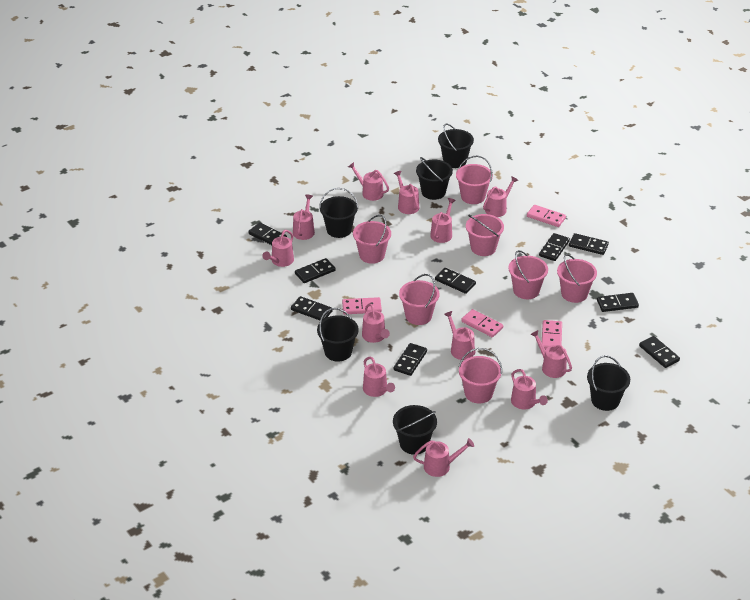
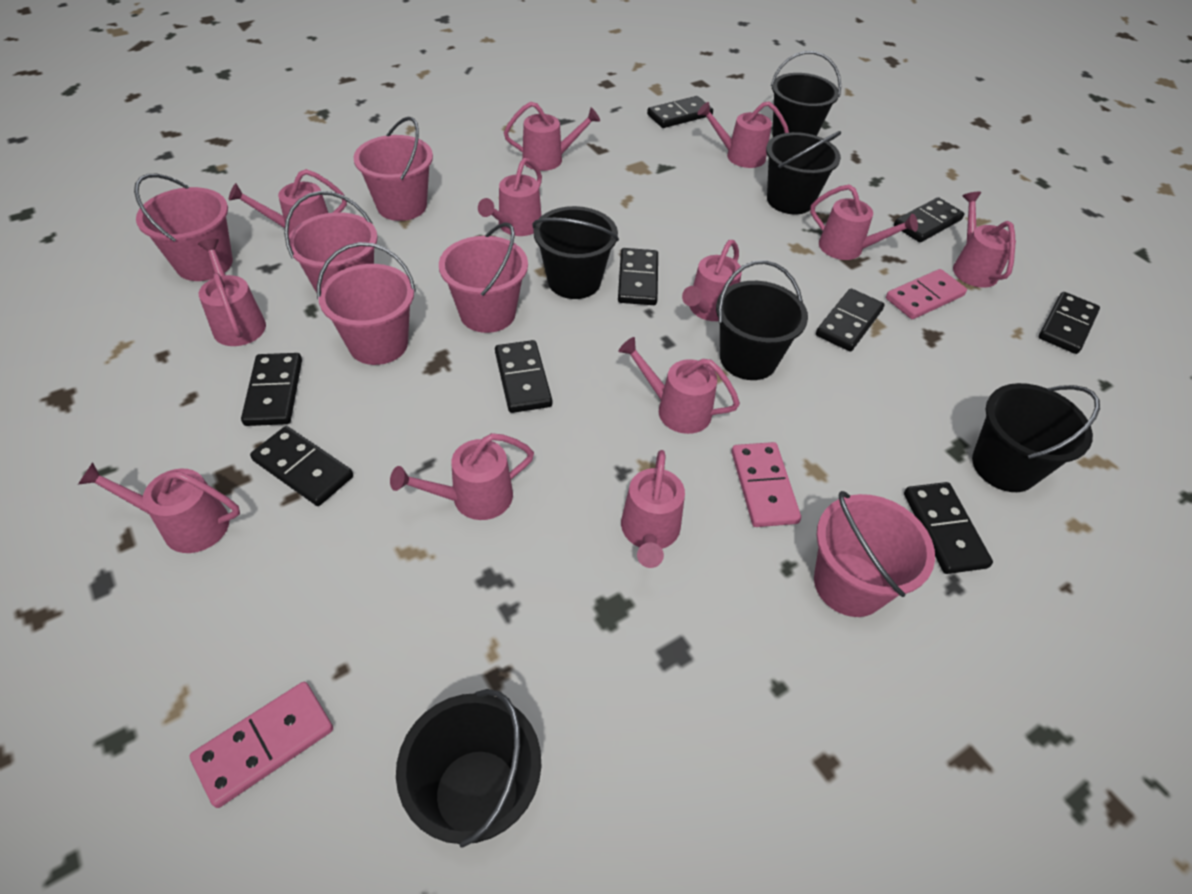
pink bucket: [353,215,391,264] [399,274,440,325] [456,156,493,204] [458,348,502,404] [466,214,504,256] [508,250,548,299] [557,254,597,303] = 7 -> [134,174,233,281] [284,191,378,293] [317,242,416,365] [353,117,433,221] [439,222,528,333] [814,491,935,617] = 6
pink domino: [342,297,382,314] [461,309,503,337] [527,205,566,227] [542,320,562,349] = 4 -> [189,682,333,808] [731,442,801,527] [886,269,967,319] = 3

